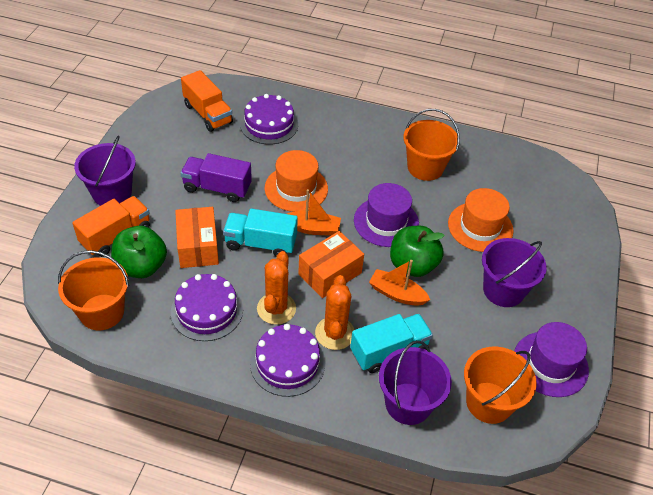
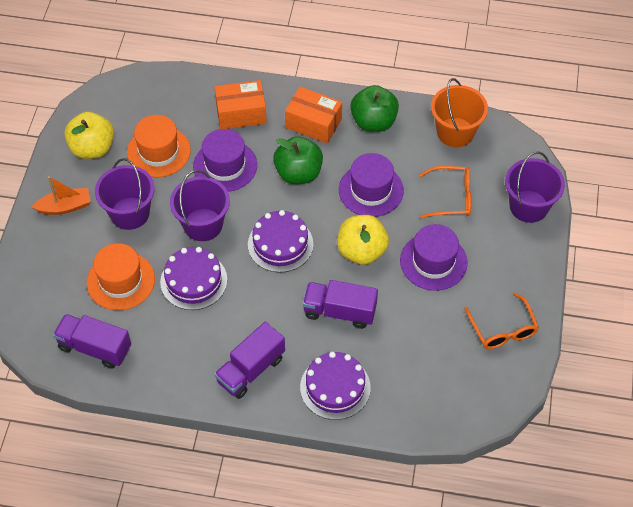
orange boat: [287,189,341,236] [369,260,430,306] = 2 -> [32,176,91,215] = 1
orange bucket: [58,250,129,330] [403,109,460,181] [464,347,537,424] = 3 -> [431,78,488,147] = 1
orange cactus: [257,251,296,325] [315,275,354,350] = 2 -> none = 0
orange glasses: none = 0 -> [419,166,471,218] [464,293,539,349] = 2
orange truck: [72,196,150,257] [181,70,233,132] = 2 -> none = 0
purple hat: [354,183,419,247] [514,322,589,397] = 2 -> [193,129,257,192] [339,153,404,217] [400,224,468,291] = 3
purple truck: [180,153,252,202] = 1 -> [53,314,131,369] [214,322,285,399] [303,280,378,329] = 3
turquoise truck: [223,209,298,256] [350,314,433,373] = 2 -> none = 0
yellow apple: none = 0 -> [64,112,114,159] [337,215,389,265] = 2

